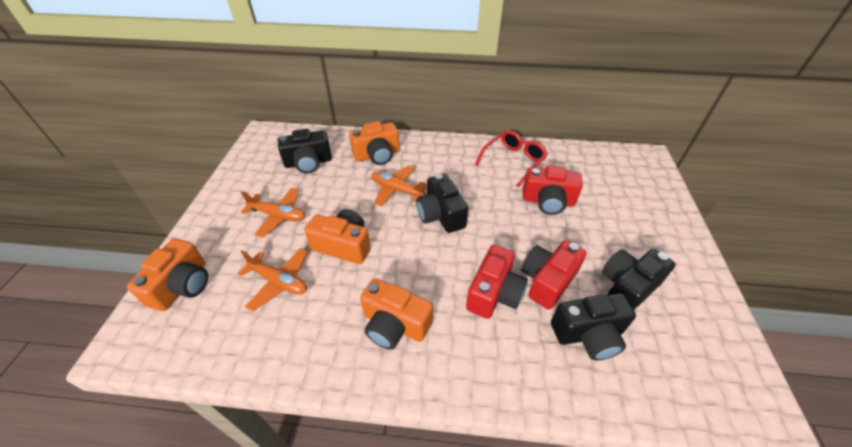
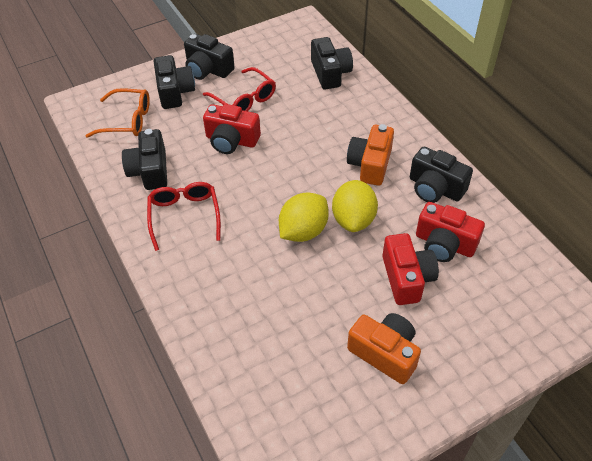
black camera: [278,129,332,173] [416,174,468,233] [551,293,636,360] [602,249,676,310] = 4 -> [122,129,167,190] [153,55,195,109] [184,34,235,80] [311,37,353,90] [410,147,473,203] = 5
orange camera: [127,238,208,311] [304,209,371,264] [349,121,400,165] [360,278,433,349] = 4 -> [347,124,394,186] [347,313,421,384] = 2
orange glasses: none = 0 -> [86,88,150,138] = 1
orange plane: [238,248,308,311] [241,188,305,238] [372,165,427,206] = 3 -> none = 0
red glasses: [475,130,548,187] = 1 -> [147,182,221,251] [203,67,276,111] = 2
yellow lemon: none = 0 -> [279,193,329,242] [332,180,378,232] = 2

